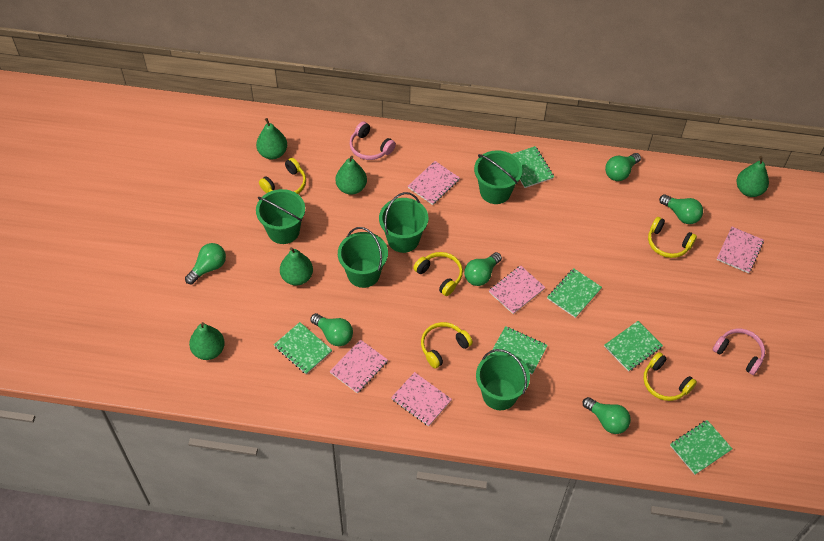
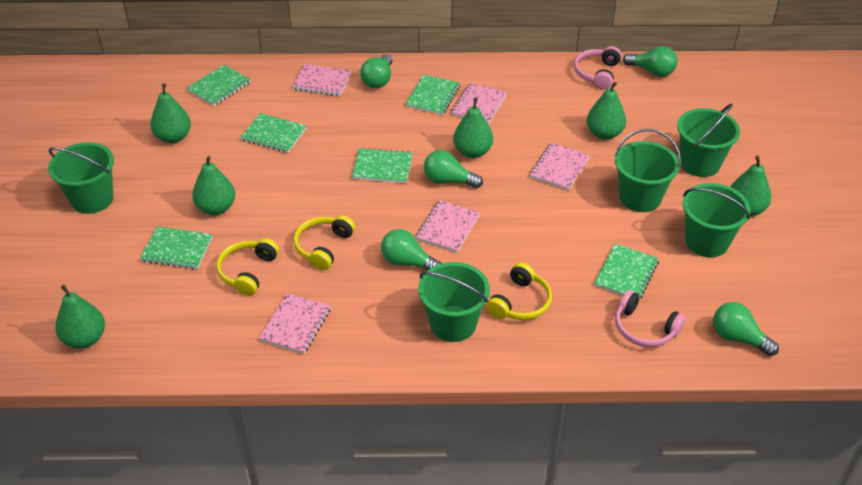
green light bulb: [185,243,226,284] [310,313,353,346] [464,252,502,286] [583,397,631,434] [605,153,641,181] [659,194,703,224] = 6 -> [360,54,392,88] [381,229,442,271] [424,150,483,188] [623,46,678,77] [713,302,779,356] = 5
green pear: [189,322,225,360] [256,118,287,159] [280,247,313,285] [335,156,367,195] [737,156,769,197] = 5 -> [55,285,105,348] [150,83,191,143] [192,156,235,215] [453,98,493,158] [587,82,626,140] [730,155,771,217] = 6
yellow headphones: [259,158,306,194] [413,252,463,296] [421,322,473,369] [644,352,697,401] [648,217,697,258] = 5 -> [216,238,279,296] [293,215,355,270] [487,263,552,320] = 3

